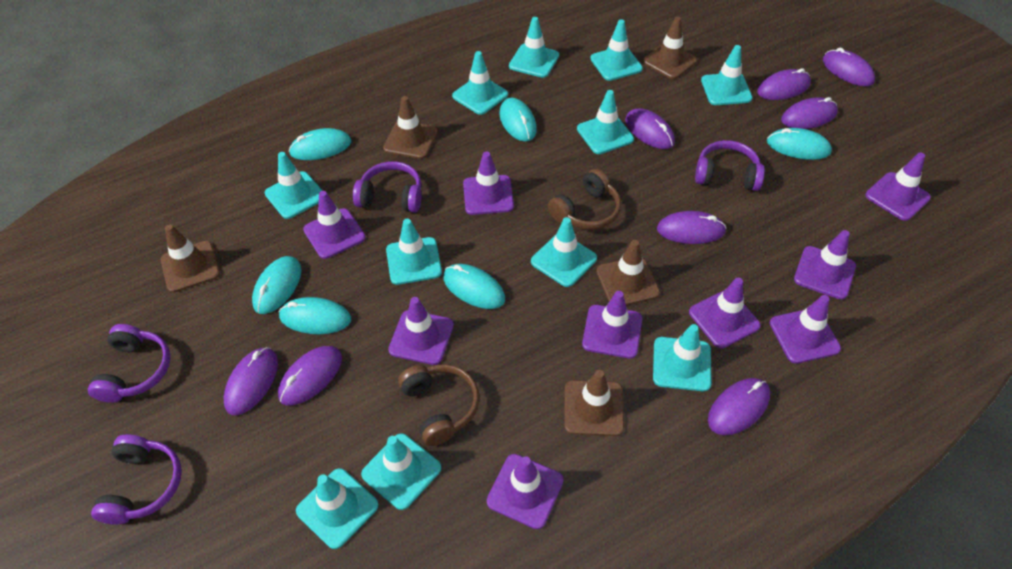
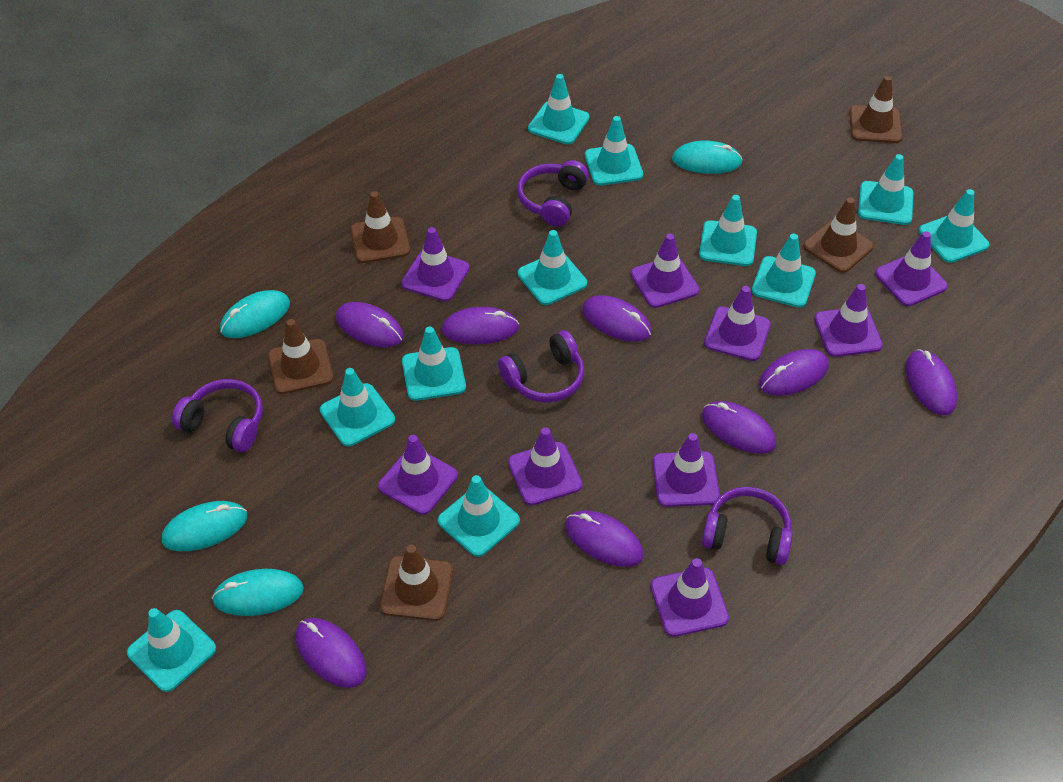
brown headphones: [398,364,479,446] [548,169,621,230] = 2 -> none = 0
turquoise mouse: [252,256,301,314] [279,297,351,334] [289,128,351,160] [444,264,505,309] [499,98,537,142] [767,128,832,160] = 6 -> [162,501,247,551] [212,569,304,616] [220,290,290,338] [672,141,743,174] = 4

